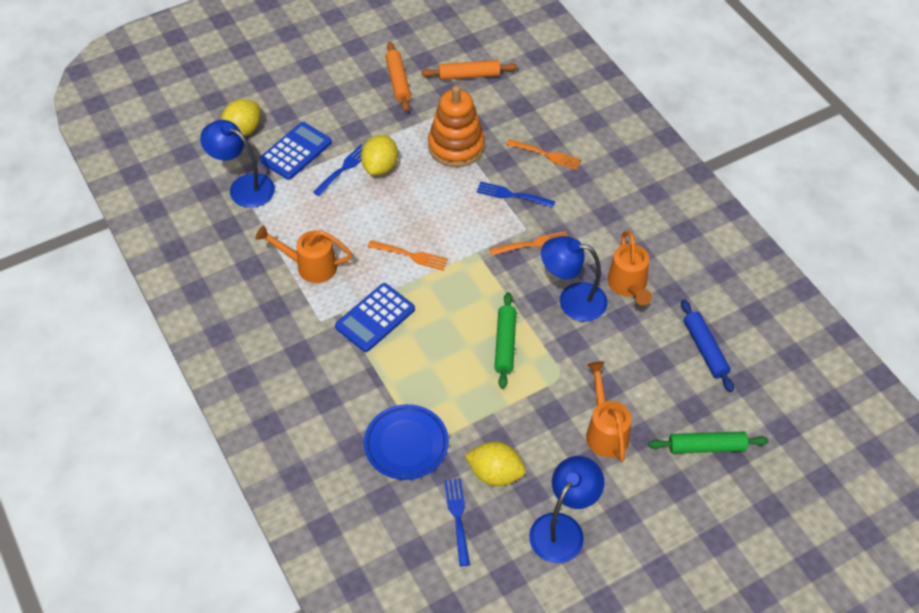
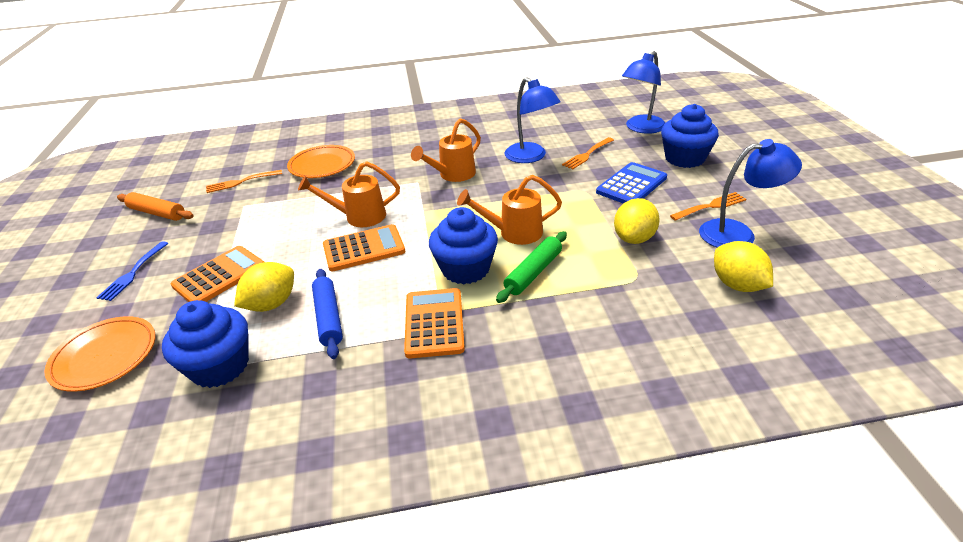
blue calculator: [260,122,332,180] [335,283,415,352] = 2 -> [596,162,667,204] = 1
blue cupcake: none = 0 -> [162,300,249,388] [429,207,498,284] [661,104,719,168] = 3
blue fork: [313,145,363,196] [444,479,470,567] [476,181,555,207] = 3 -> [96,241,169,301] = 1
blue plate: [364,404,449,480] = 1 -> none = 0
green rolling pin: [494,292,516,389] [648,432,769,453] = 2 -> [496,231,567,303] = 1
orange calculator: none = 0 -> [171,246,264,302] [323,224,405,272] [404,288,465,359] = 3
orange plate: none = 0 -> [45,316,156,392] [287,145,355,178] = 2
orange rolling pin: [385,42,411,111] [421,60,517,80] = 2 -> [117,192,194,221] = 1
orange stacking toy: [428,85,485,167] = 1 -> none = 0

